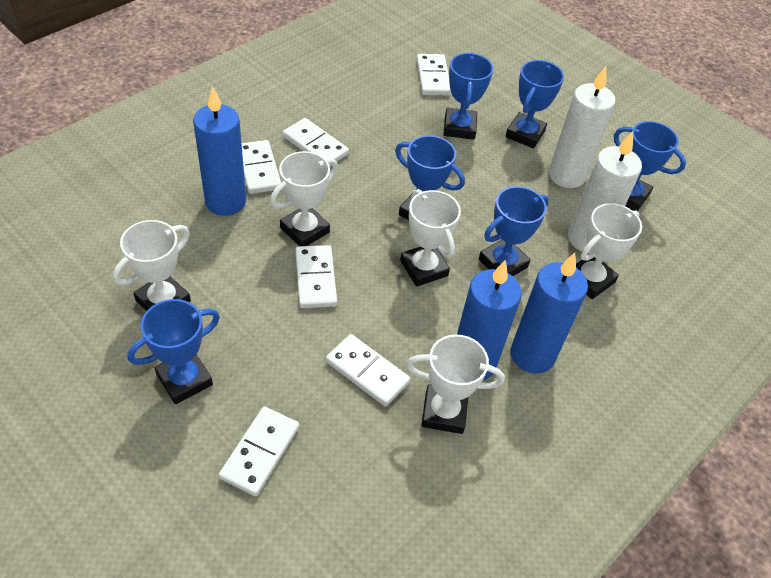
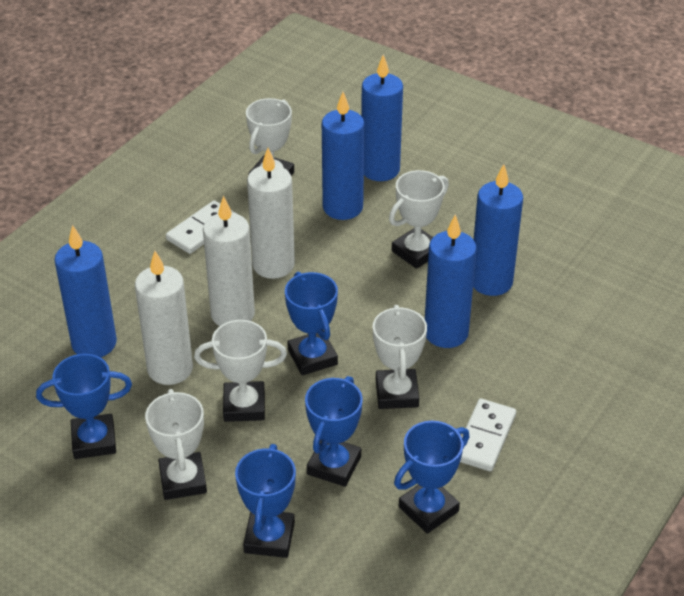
blue candle: [193,86,246,216] [457,260,522,380] [511,253,588,374] = 3 -> [54,225,117,358] [322,92,364,220] [361,54,403,181] [425,214,477,348] [473,164,523,296] = 5
blue trophy: [127,299,220,404] [395,135,465,220] [443,53,493,140] [479,186,549,276] [505,60,564,149] [614,121,686,211] = 6 -> [36,354,132,459] [235,444,296,558] [285,272,338,375] [305,376,363,487] [394,421,469,534] = 5
white candle: [549,67,616,188] [568,131,642,253] = 2 -> [135,251,193,385] [203,196,255,326] [247,148,295,279] = 3
white domino: [219,406,299,496] [242,140,281,194] [283,118,349,166] [295,245,337,308] [326,334,410,407] [416,54,451,95] = 6 -> [166,200,237,254] [460,398,516,471] = 2

